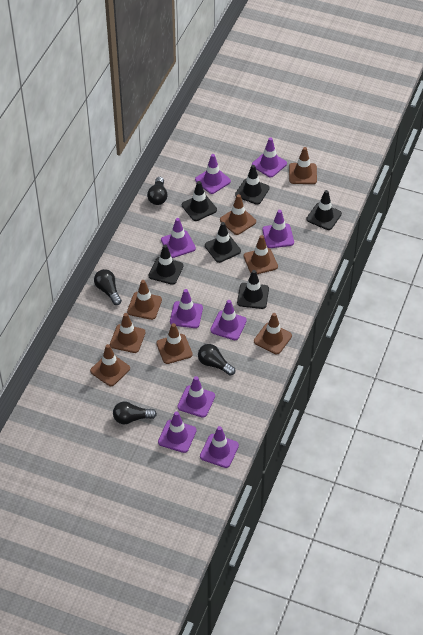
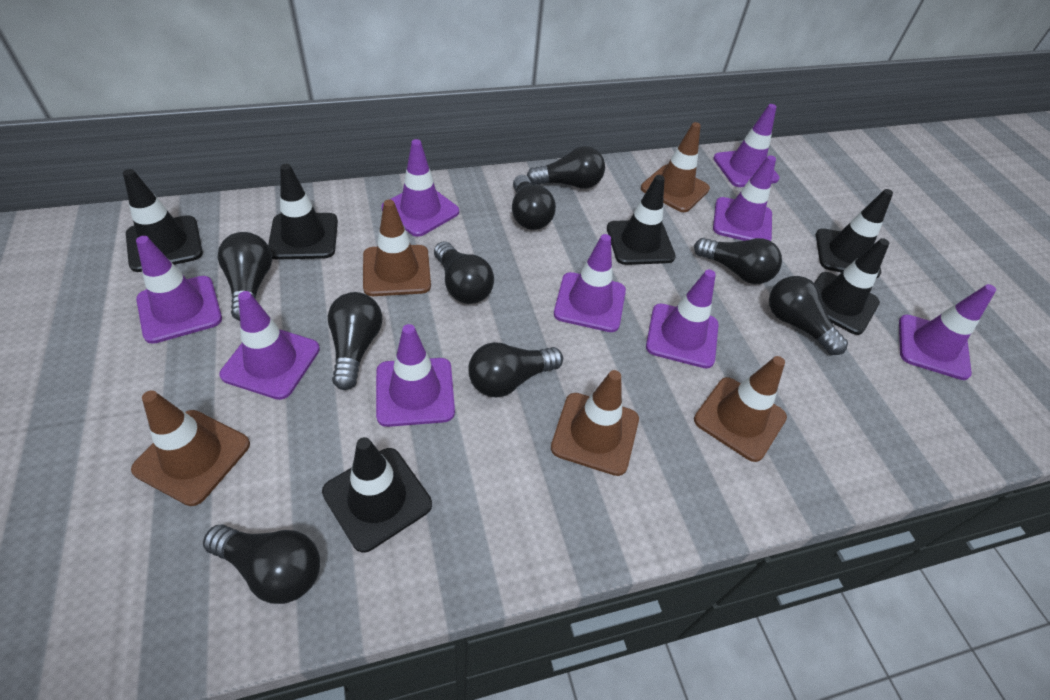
black light bulb: [94,269,122,305] [113,402,157,424] [147,177,168,205] [198,344,235,376] = 4 -> [203,524,320,604] [218,232,272,321] [328,292,382,390] [434,241,494,304] [468,342,563,397] [512,175,556,230] [527,146,605,189] [694,238,782,284] [769,276,848,355] = 9
brown traffic cone: [90,344,130,386] [110,313,146,353] [127,280,162,320] [156,323,193,364] [220,194,256,235] [244,235,278,274] [254,313,292,354] [289,147,317,184] = 8 -> [131,390,250,506] [363,200,431,296] [551,370,639,476] [641,122,710,212] [694,356,787,462] = 5

